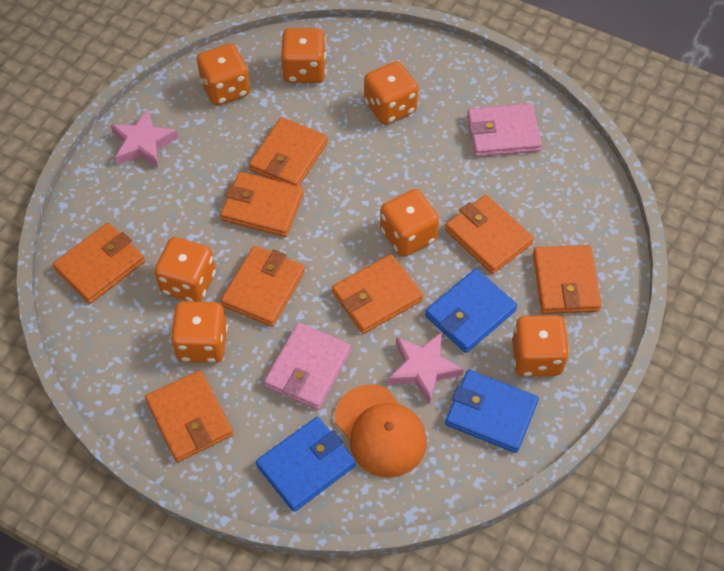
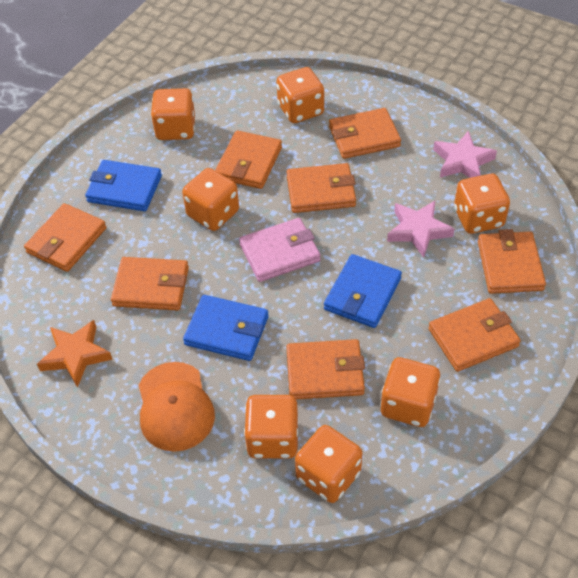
orange star: none = 0 -> [37,320,113,388] = 1
pink wallet: [264,323,351,410] [467,103,542,157] = 2 -> [239,218,321,282] = 1

